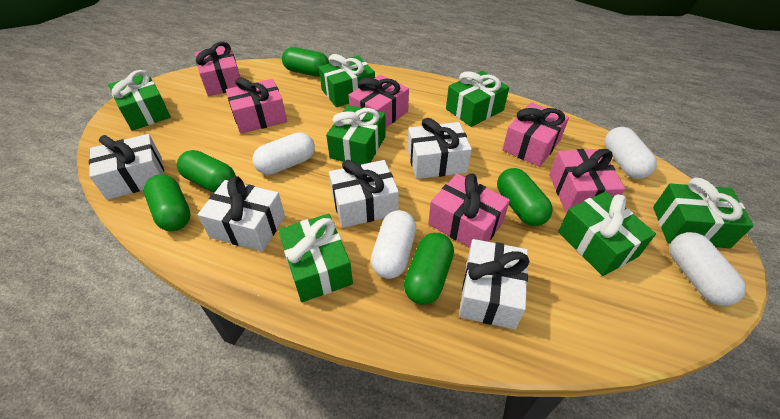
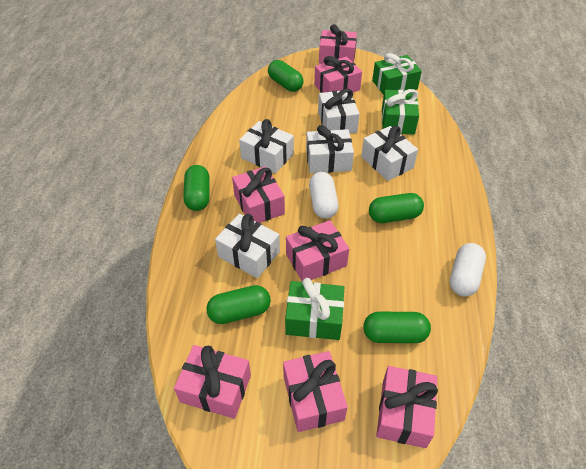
green gift: [108,70,171,131] [278,214,353,302] [319,54,375,107] [326,105,386,165] [446,71,509,127] [558,192,656,276] [653,178,754,248] = 7 -> [285,278,344,340] [372,53,422,95] [382,89,419,135] = 3
pink gift: [195,42,240,96] [226,77,287,134] [349,75,409,128] [428,173,510,248] [502,102,569,167] [549,149,625,213] = 6 -> [174,345,251,419] [232,166,285,223] [283,351,348,432] [286,220,349,281] [314,56,362,93] [319,24,357,64] [376,366,438,448] = 7
white capsule: [253,132,315,175] [371,210,416,279] [605,127,657,179] [670,232,746,306] = 4 -> [309,172,339,219] [450,243,486,296] = 2

